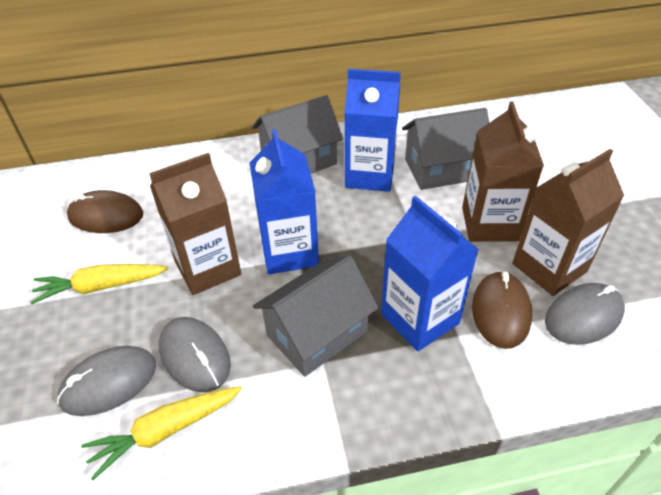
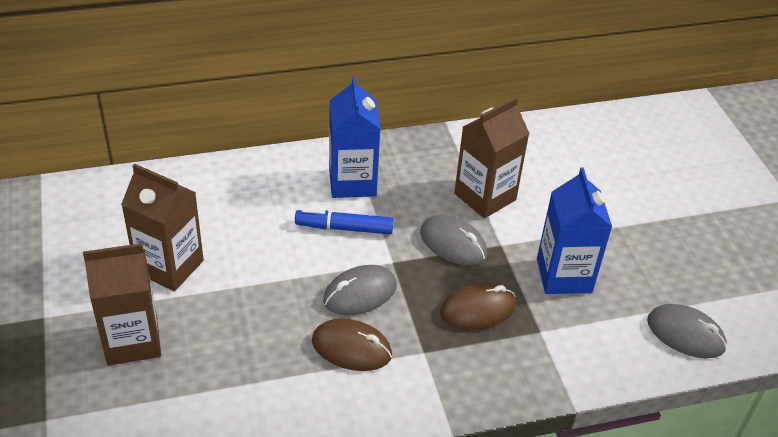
blue carton: [250,129,319,274] [344,69,401,192] [381,196,479,352] = 3 -> [329,76,381,198] [537,167,612,294] = 2
blue marker: none = 0 -> [295,209,394,234] = 1
grey house: [252,95,343,174] [253,255,379,377] [402,108,489,190] = 3 -> none = 0
yellow carrot: [30,264,169,304] [81,386,242,480] = 2 -> none = 0

